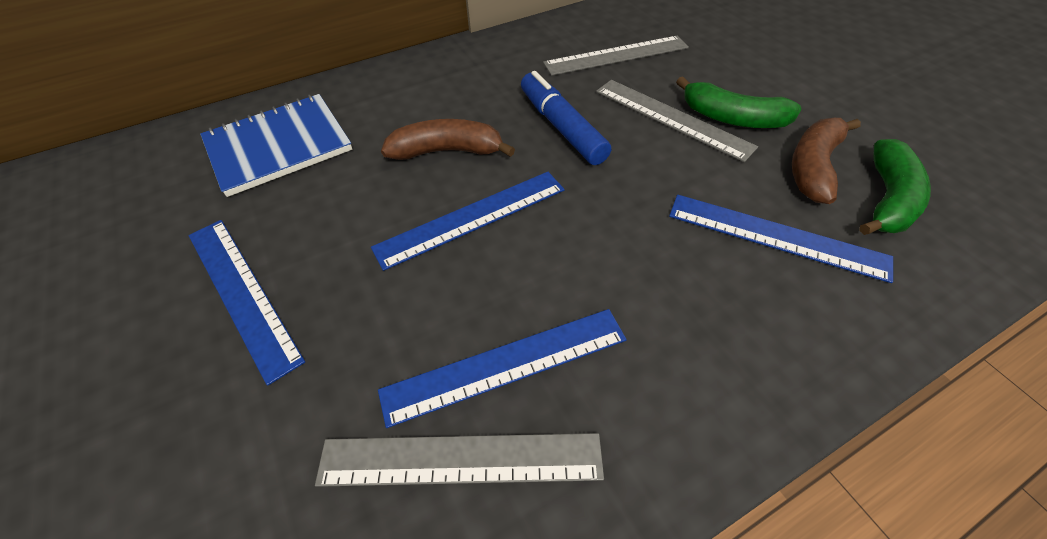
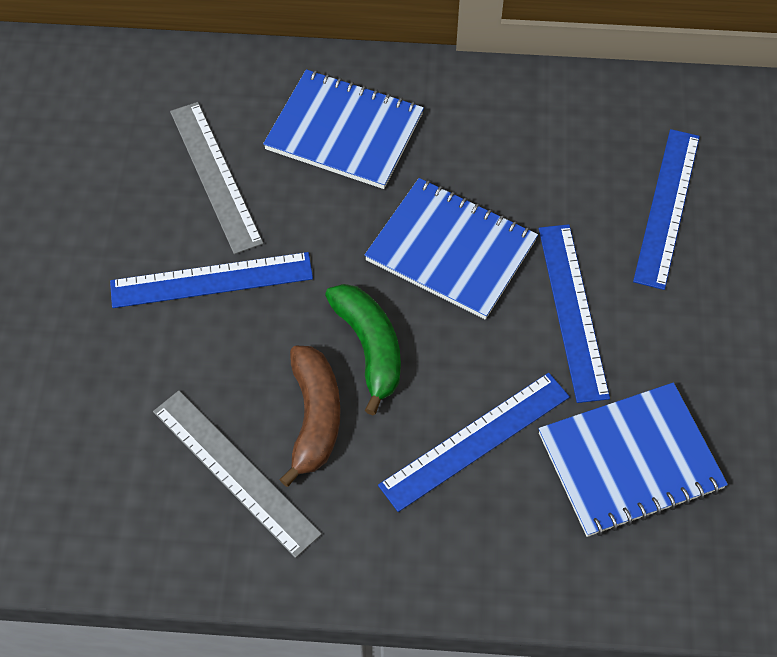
blue marker: [521,71,611,165] = 1 -> none = 0
blue notebook: [200,94,352,197] = 1 -> [263,69,424,189] [364,178,538,320] [538,382,728,537] = 3
brown banana: [381,119,515,160] [792,118,861,204] = 2 -> [279,345,341,487] = 1
green banana: [676,76,801,128] [859,139,931,235] = 2 -> [325,284,401,415] = 1
grey ruler: [315,433,604,487] [543,36,689,76] [596,80,758,162] = 3 -> [153,390,322,558] [170,102,264,254] = 2

